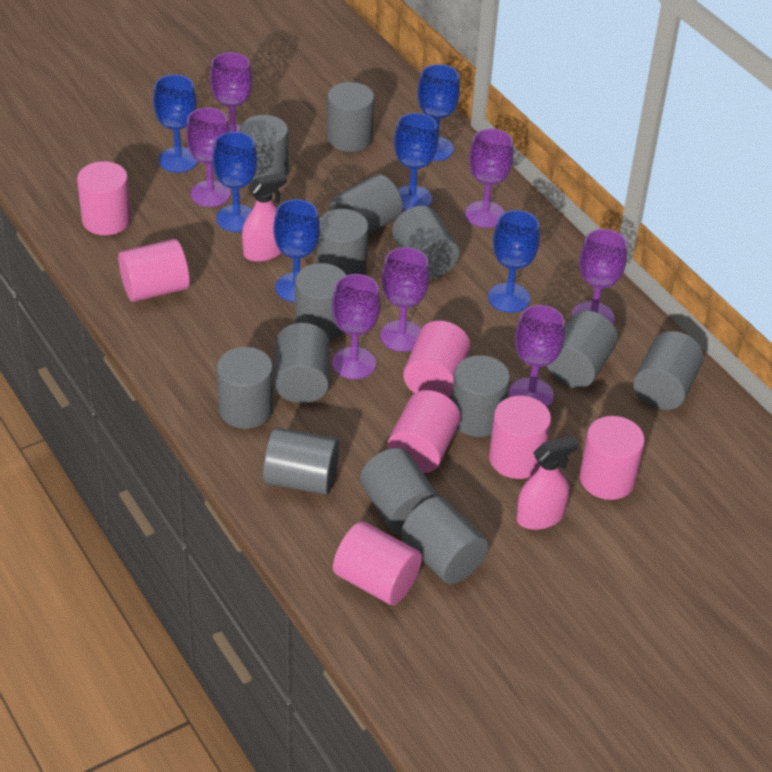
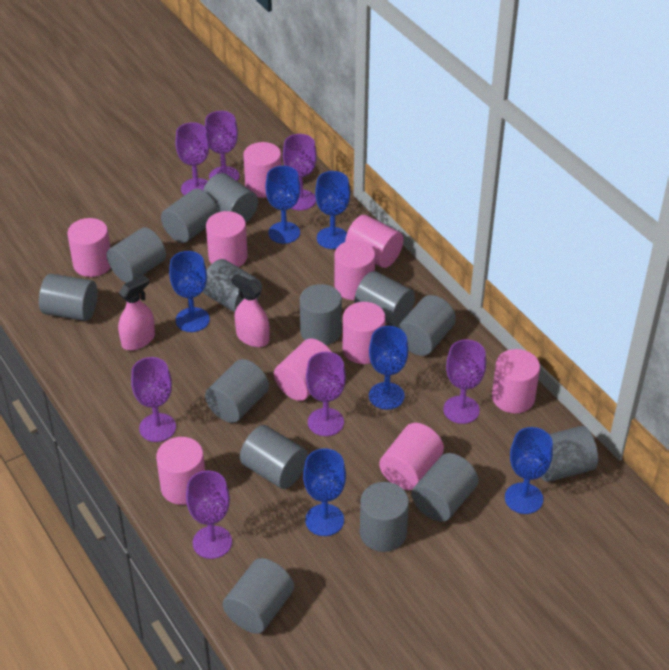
pink cylinder: [77,161,131,235] [118,239,190,302] [333,521,422,605] [387,390,461,473] [403,321,470,397] [489,396,551,479] [580,416,645,500] = 7 -> [67,218,111,277] [156,437,205,505] [206,211,248,267] [243,142,282,198] [274,338,332,401] [334,240,375,300] [343,302,386,364] [345,215,403,268] [379,423,444,490] [492,349,540,413] = 10

